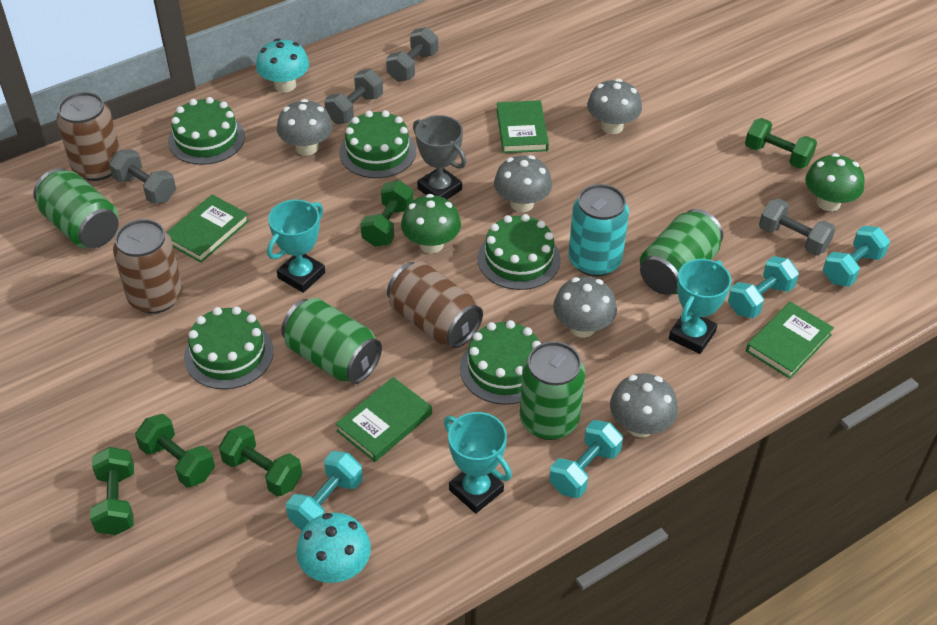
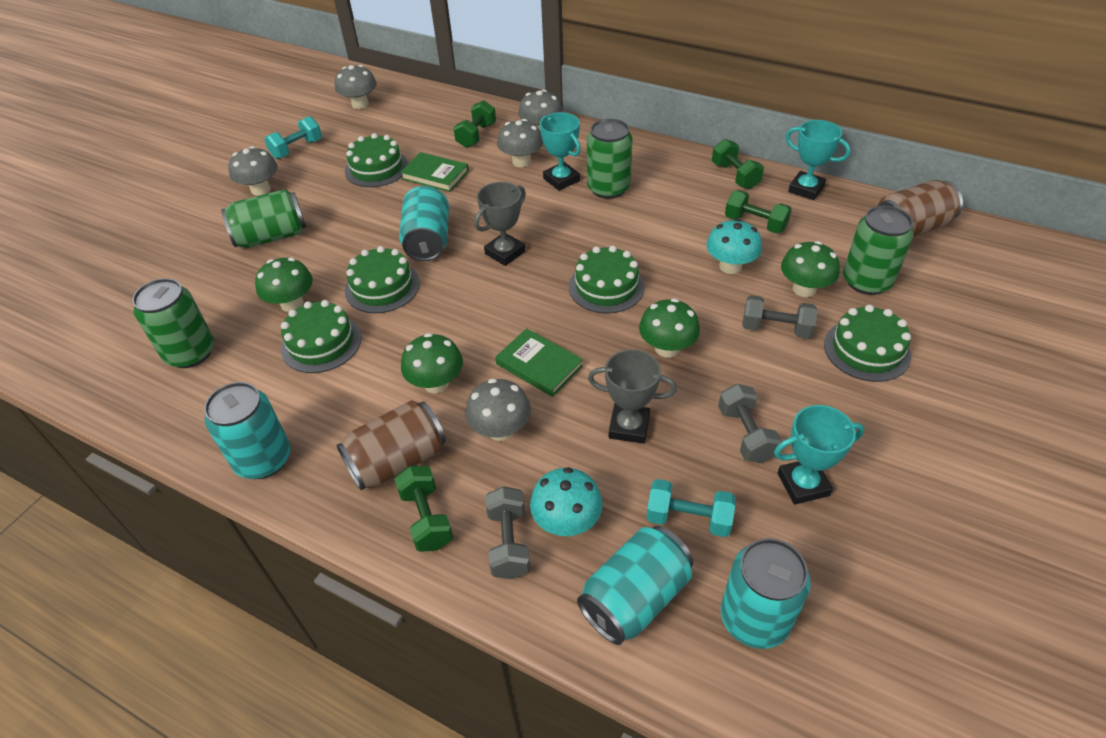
brown can: [57,92,120,181] [113,219,183,314] [387,262,483,348] = 3 -> [337,400,446,491] [877,180,963,237] = 2
green book: [167,194,249,263] [336,377,432,462] [497,100,549,153] [746,302,834,379] = 4 -> [400,152,469,192] [495,328,583,397] = 2
green dumbbell: [90,447,134,535] [135,414,215,488] [219,425,302,497] [360,180,414,247] [745,118,817,169] = 5 -> [394,466,453,552] [453,100,496,148] [712,139,764,189] [725,190,792,234] = 4
green mushroom: [401,194,461,253] [805,153,865,211] = 2 -> [255,257,313,312] [401,333,463,393] [639,298,700,358] [781,241,840,297] = 4
grey dumbbell: [109,149,176,204] [324,69,383,124] [386,27,438,82] [759,198,836,256] = 4 -> [485,486,531,579] [718,384,782,463] [742,295,818,339] = 3
grey trophy: [413,115,467,199] = 1 -> [474,182,526,266] [588,349,677,444] = 2
turquoise can: [568,184,629,277] = 1 -> [204,382,290,479] [399,186,449,261] [577,526,693,645] [721,538,811,649] = 4
turquoise dumbbell: [286,451,363,531] [549,420,623,498] [728,256,799,318] [823,226,890,287] = 4 -> [264,116,322,159] [646,479,736,537] = 2

